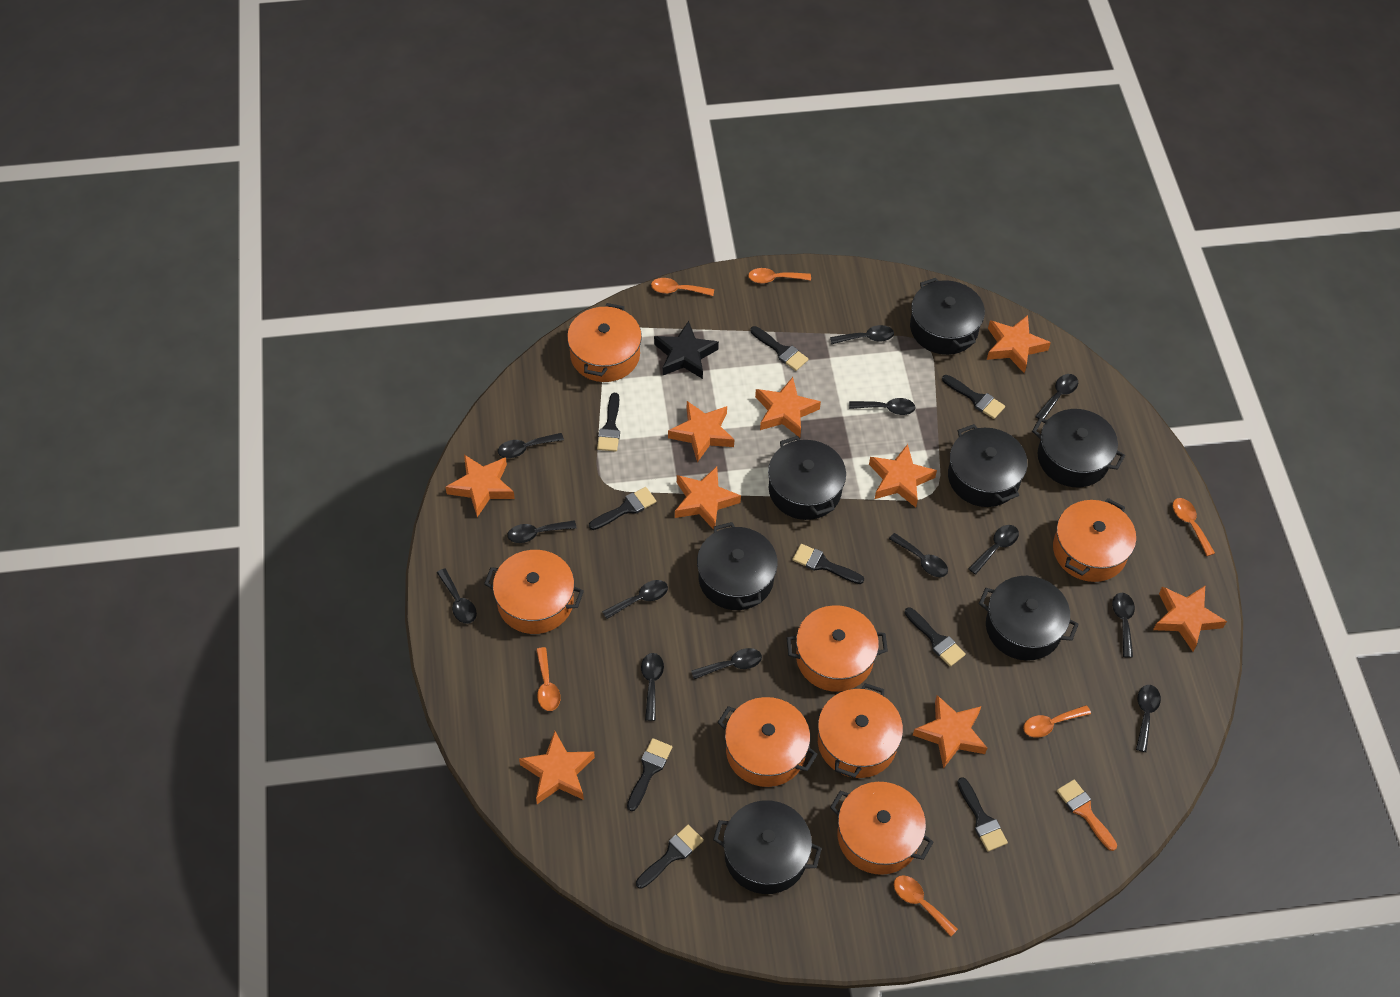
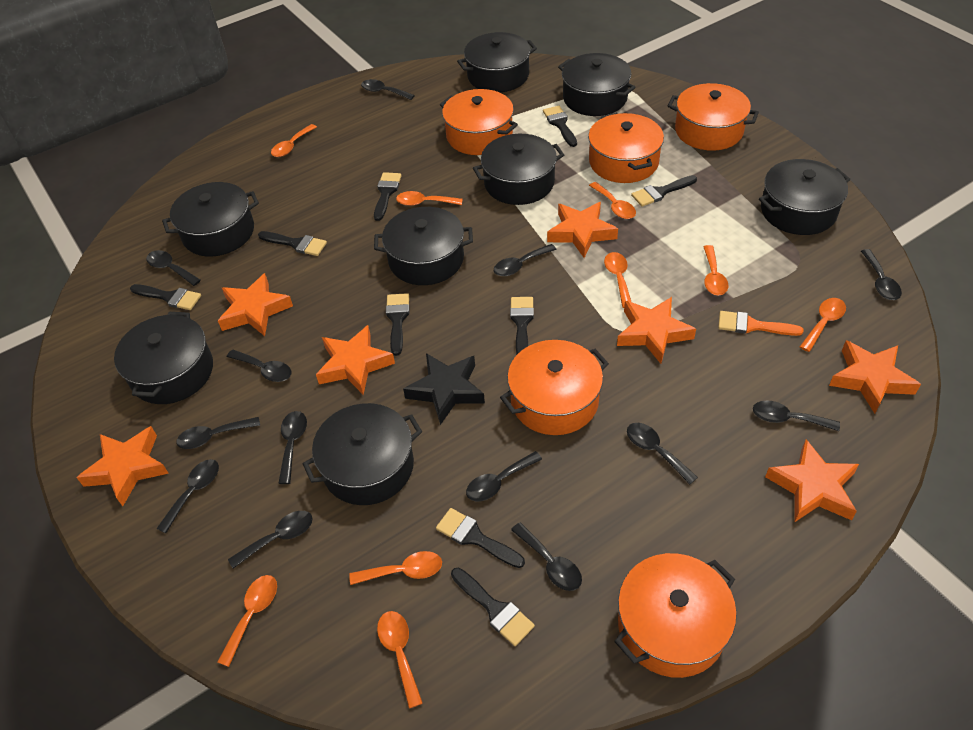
black pot: [697,522,778,610] [713,800,822,894] [768,436,846,520] [910,278,985,355] [948,424,1027,507] [979,576,1079,661] [1032,409,1125,487] = 7 -> [114,312,213,404] [162,182,259,257] [303,403,422,505] [374,207,473,285] [457,32,537,92] [473,134,564,205] [558,53,636,116] [759,159,850,235] = 8
orange pot: [484,550,584,634] [567,303,642,382] [717,697,818,787] [787,605,888,692] [818,683,903,778] [830,782,933,875] [1053,498,1136,582] = 7 -> [440,89,518,155] [500,340,609,435] [588,113,664,183] [614,553,737,678] [668,83,759,151] = 5
orange spoon: [536,647,561,711] [651,278,714,296] [748,268,811,284] [894,875,958,937] [1023,705,1091,738] [1173,498,1215,556] = 6 -> [217,575,277,667] [271,124,317,157] [349,551,442,585] [377,611,423,709] [396,191,463,206] [589,182,636,219] [604,252,631,308] [703,245,728,296] [800,298,846,352] = 9
orange star: [445,455,515,517] [519,731,595,804] [668,401,734,462] [675,466,741,530] [755,377,821,437] [869,444,937,507] [913,695,987,769] [987,315,1051,373] [1153,586,1227,651] = 9 -> [76,426,169,506] [218,273,293,336] [316,325,395,395] [547,202,618,258] [617,297,696,364] [765,439,859,523] [829,340,921,414] = 7

